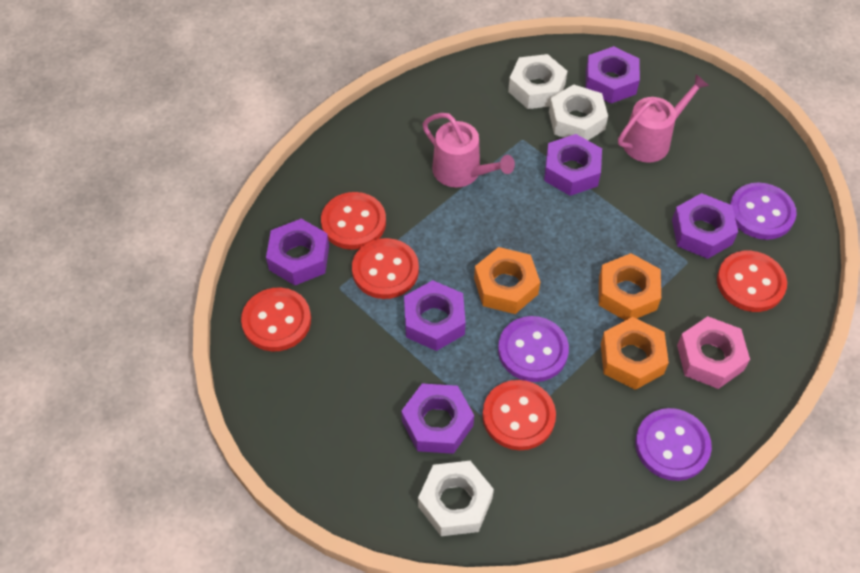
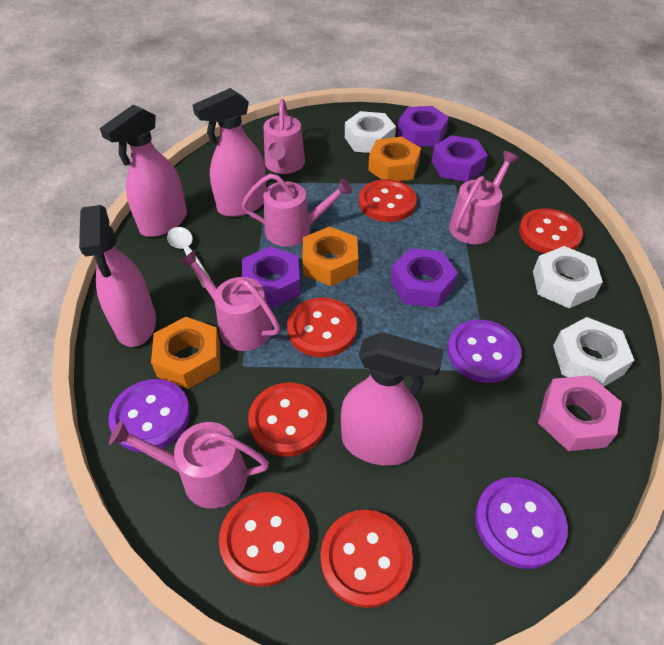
pink spray bottle: none = 0 -> [79,205,156,347] [100,104,187,237] [192,88,266,217] [341,332,444,466] = 4
pink watering can: [422,113,515,188] [618,74,709,163] = 2 -> [109,420,269,509] [180,250,280,351] [242,174,352,247] [263,99,305,174] [449,151,519,244] = 5
purple nut: [266,219,329,285] [401,384,474,454] [404,280,466,351] [544,134,602,196] [586,46,640,103] [672,193,738,259] = 6 -> [242,246,301,308] [390,248,458,308] [397,106,449,147] [432,135,488,182] = 4
red button: [241,287,311,351] [321,192,386,250] [352,238,419,299] [482,380,556,450] [717,251,787,312] = 5 -> [219,492,310,587] [248,383,327,456] [287,298,357,358] [321,510,413,608] [359,179,417,222] [519,208,583,253] = 6
white spoon: none = 0 -> [167,227,213,288] = 1

